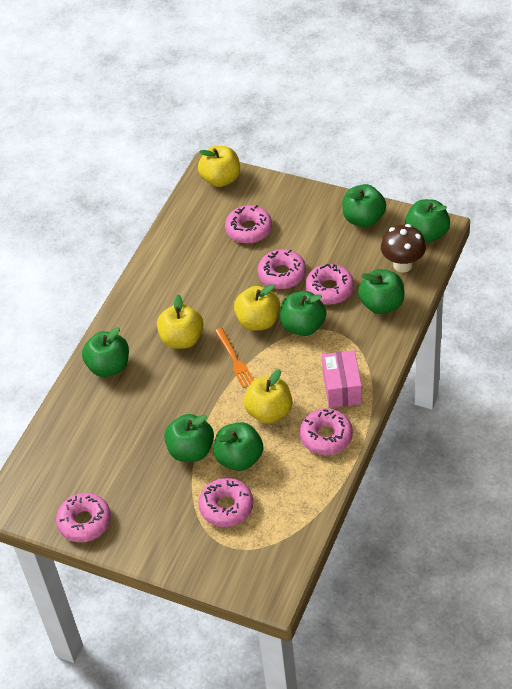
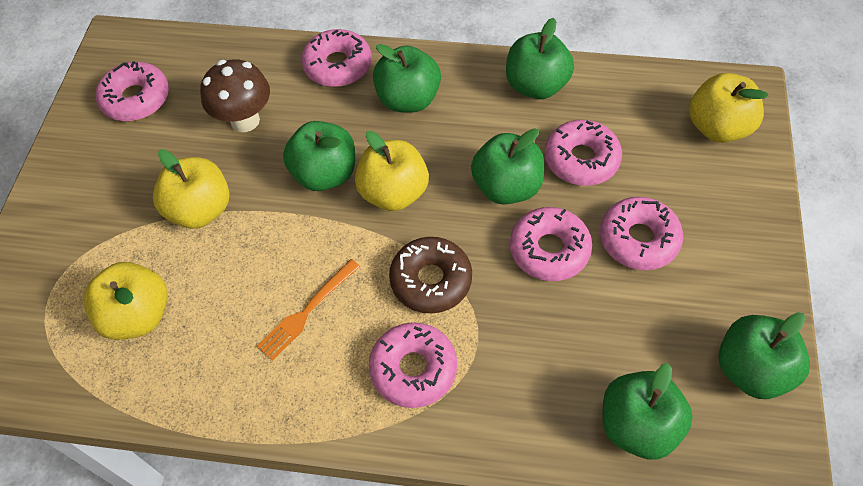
brown donut: none = 0 -> [389,237,472,314] = 1
green apple: [82,327,129,377] [164,414,214,462] [214,422,263,471] [280,291,327,336] [342,184,386,227] [358,269,404,314] [405,199,450,243] = 7 -> [283,121,355,191] [373,44,441,113] [471,128,544,205] [506,18,574,99] [603,363,693,459] [718,312,810,399] = 6
pink box: [322,350,362,408] = 1 -> none = 0

